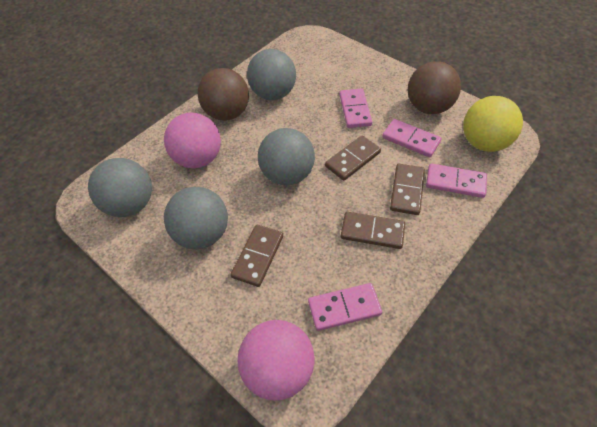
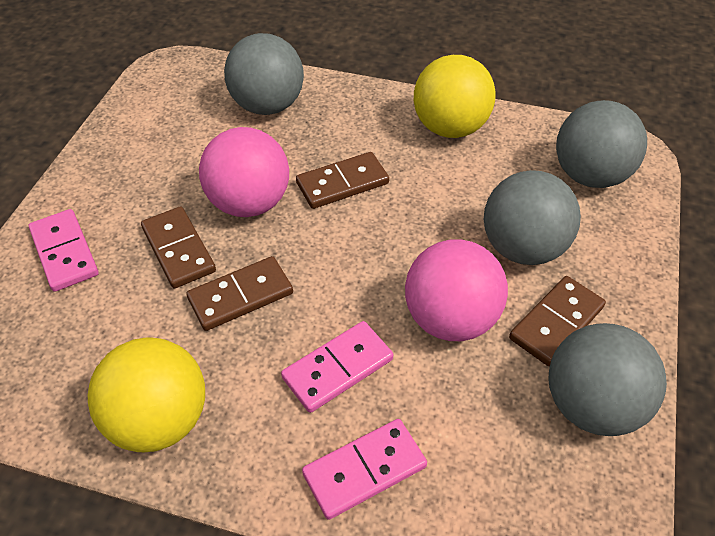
brown ball: [198,68,249,121] [408,61,461,114] = 2 -> none = 0
pink domino: [308,283,382,331] [339,88,372,128] [382,119,442,157] [426,163,487,198] = 4 -> [29,209,99,292] [281,321,393,413] [302,419,427,520] = 3
yellow ball: [463,96,523,152] = 1 -> [88,337,205,452] [414,55,496,138] = 2

